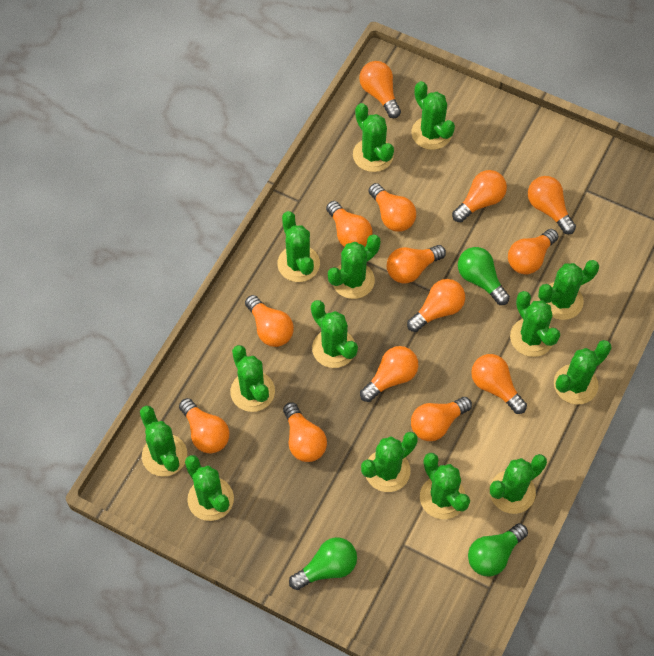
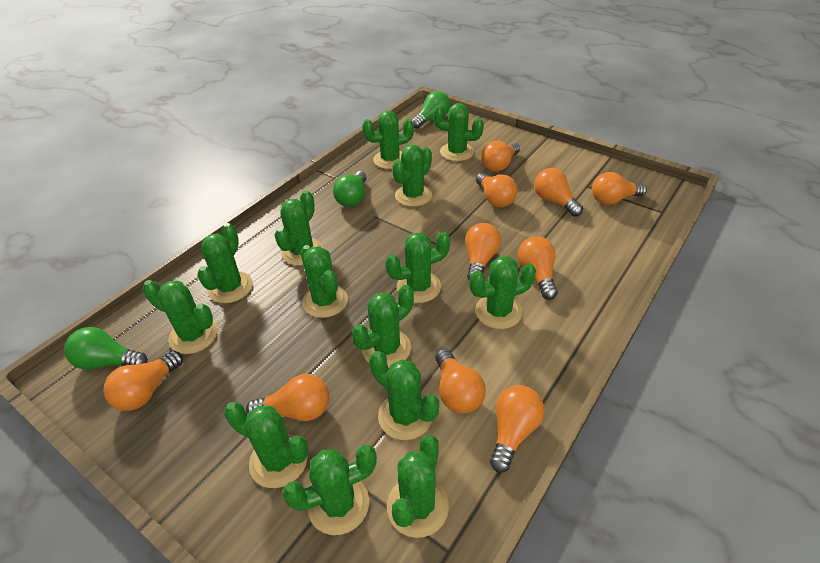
orange light bulb: [179,398,229,453] [245,295,294,347] [283,402,327,462] [326,201,372,247] [359,61,401,118] [360,346,418,402] [368,183,416,232] [387,245,446,283] [407,279,465,332] [411,397,472,441] [452,170,507,222] [471,354,527,414] [508,229,558,274] [528,176,576,234] = 14 -> [103,351,183,411] [246,374,329,421] [435,348,486,414] [465,223,501,280] [476,173,518,207] [481,141,520,172] [490,385,544,473] [517,236,558,300] [534,168,583,217] [592,172,647,205] = 10

